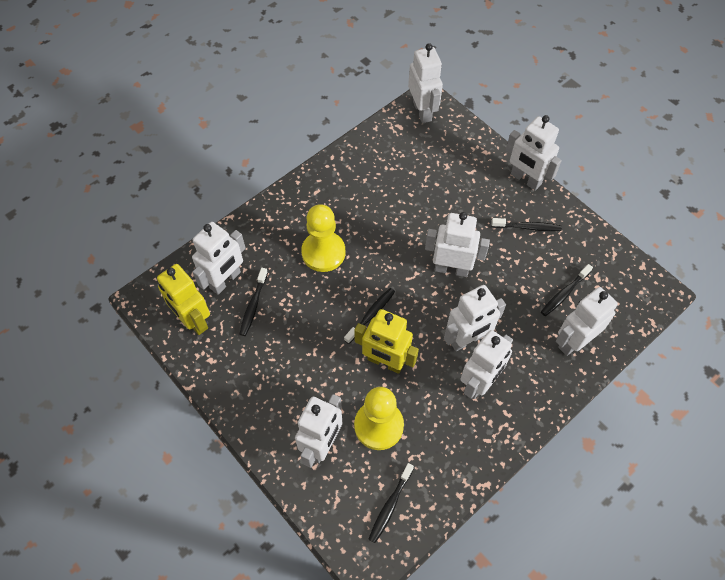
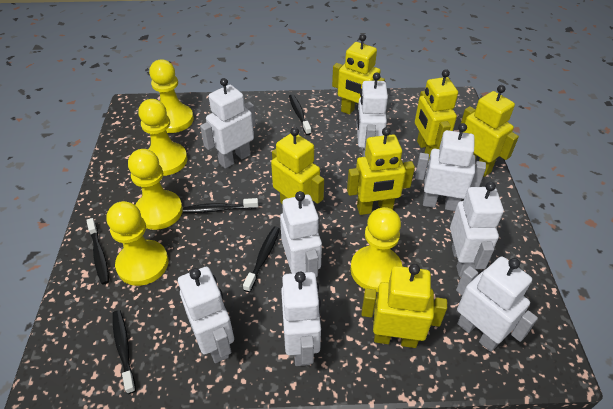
yellow pawn: [301,204,345,272] [354,387,404,450] = 2 -> [106,201,169,286] [128,149,183,230] [138,99,187,176] [149,59,194,133] [351,207,402,292] = 5
yellow robot: [157,264,210,335] [354,309,419,374] = 2 -> [271,127,324,204] [332,34,385,115] [347,127,415,215] [361,264,447,348] [415,69,458,158] [461,85,519,177] = 6

